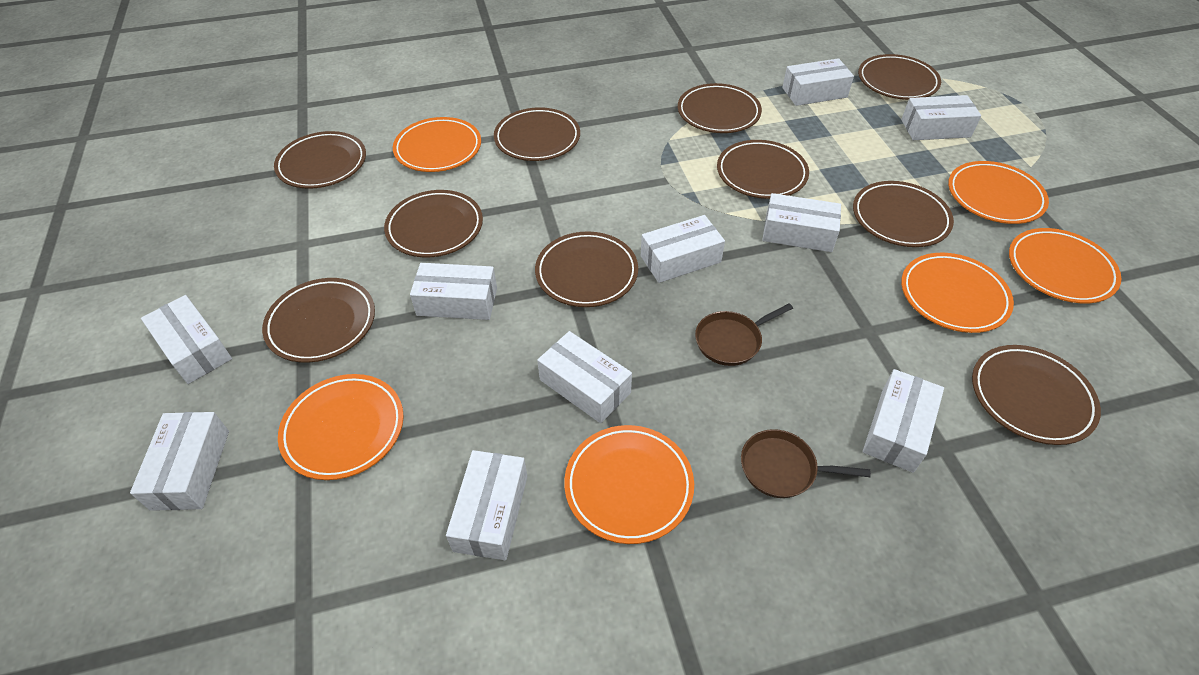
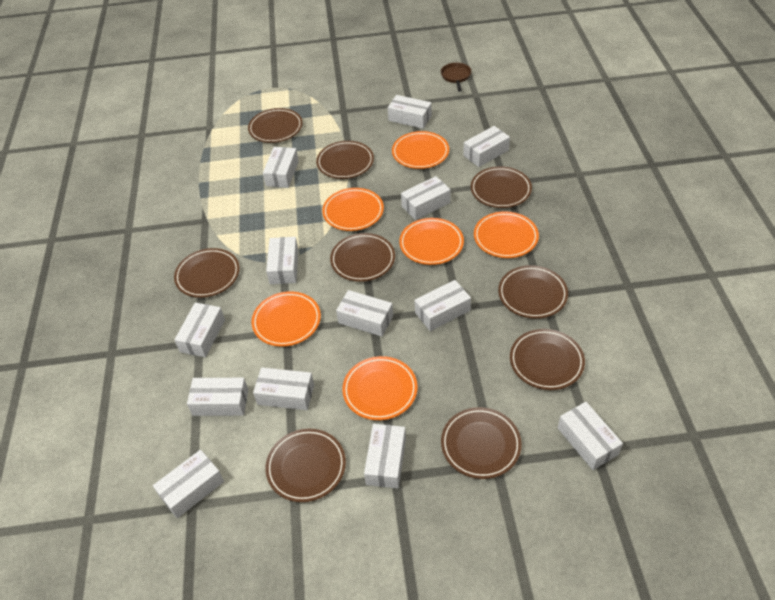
brown pan: [695,303,793,366] [741,429,871,498] = 2 -> [441,63,471,92] = 1
brown plate: [262,278,375,363] [274,131,366,189] [384,190,483,257] [494,107,580,161] [535,231,638,307] [678,83,762,133] [717,140,809,199] [853,181,954,247] [858,54,941,100] [972,345,1101,445] = 10 -> [174,248,240,298] [248,108,303,143] [265,429,346,502] [316,141,374,179] [330,233,395,282] [441,407,522,479] [471,166,532,208] [498,265,568,319] [510,329,585,390] = 9
white box: [130,412,229,511] [141,295,232,384] [410,263,497,320] [446,450,527,560] [537,331,632,423] [641,215,725,283] [762,193,841,252] [782,58,854,106] [863,369,944,473] [901,95,981,140] = 10 -> [153,450,224,518] [174,303,225,357] [187,378,248,416] [253,367,314,410] [263,147,299,188] [266,237,299,284] [336,290,393,337] [364,424,406,488] [388,95,432,129] [401,176,451,220] [414,280,471,331] [463,126,510,167] [558,402,623,470] = 13

